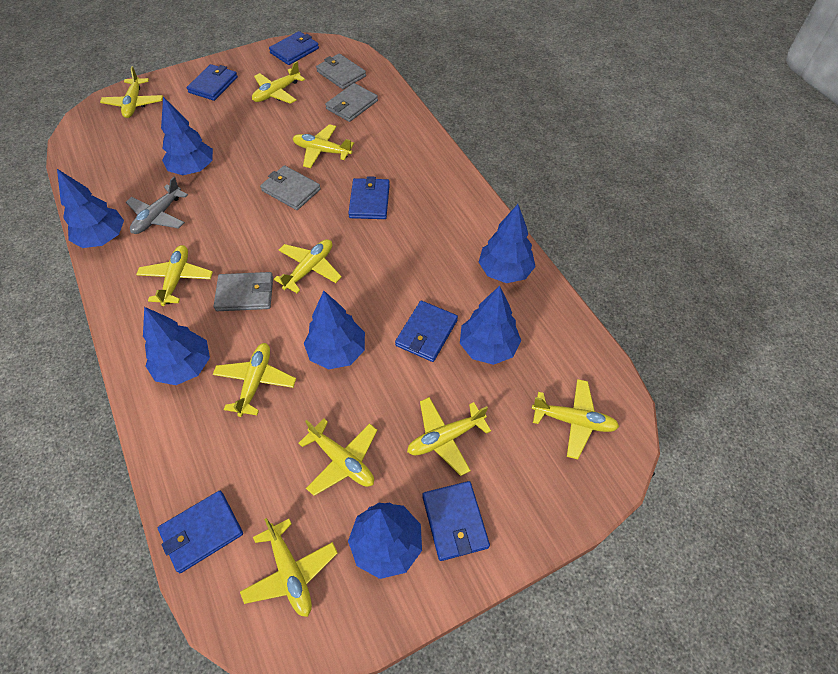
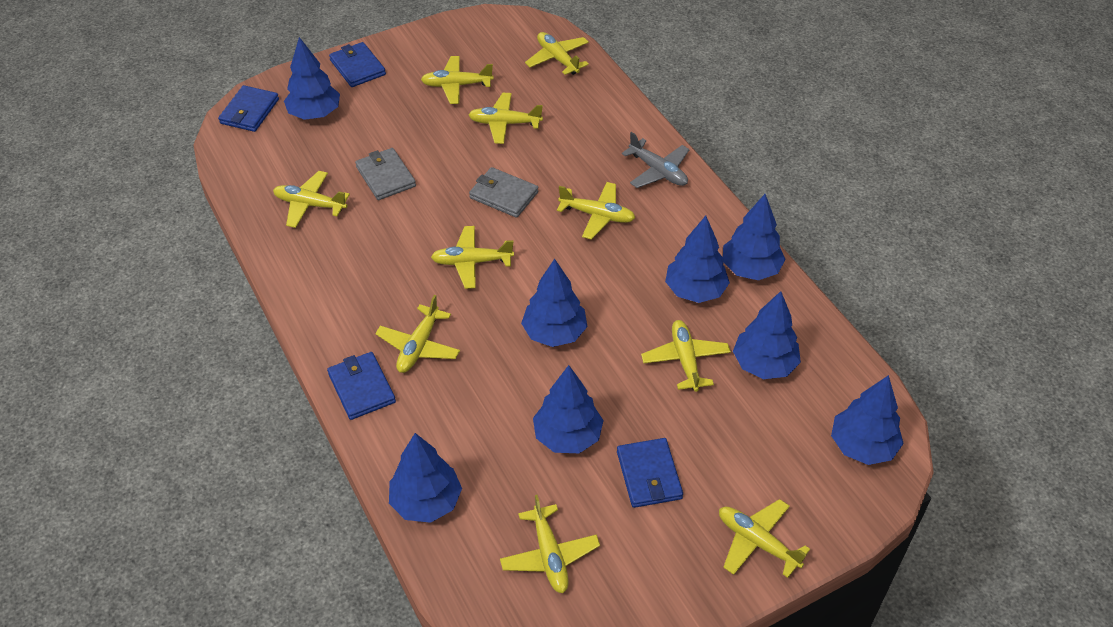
blue tree: [57,169,124,248] [143,307,210,385] [161,97,213,175] [304,291,365,370] [348,503,422,579] [460,286,521,365] [479,204,536,283] = 7 -> [284,37,340,120] [389,433,462,523] [521,259,587,347] [533,365,604,453] [665,216,730,303] [723,194,785,280] [733,291,801,379] [831,375,904,465] = 8
blue wallet: [158,491,243,573] [187,64,238,101] [269,31,319,65] [348,176,390,219] [395,301,458,362] [422,481,490,561] = 6 -> [218,85,279,132] [327,352,396,420] [329,42,386,87] [617,438,683,508] = 4
grey wallet: [214,272,273,311] [260,165,321,210] [316,54,366,89] [325,83,378,122] = 4 -> [355,148,416,200] [469,167,538,218] = 2

